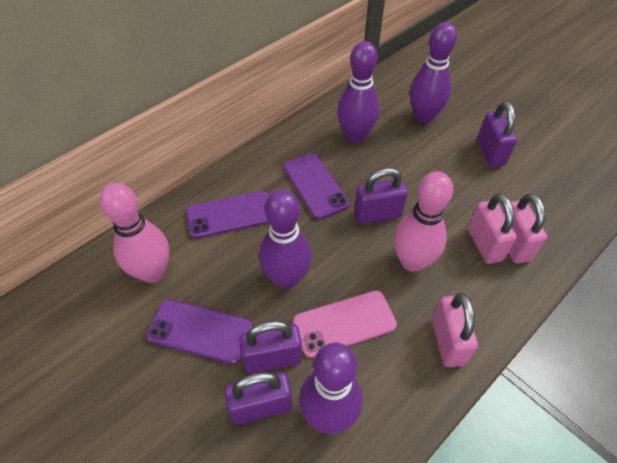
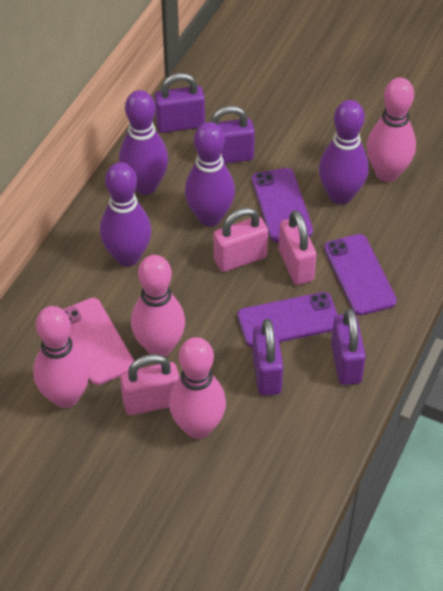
pink bowling pin: [100,183,169,283] [394,171,454,272] = 2 -> [33,306,90,408] [131,255,185,357] [169,337,226,439] [367,77,416,182] = 4

